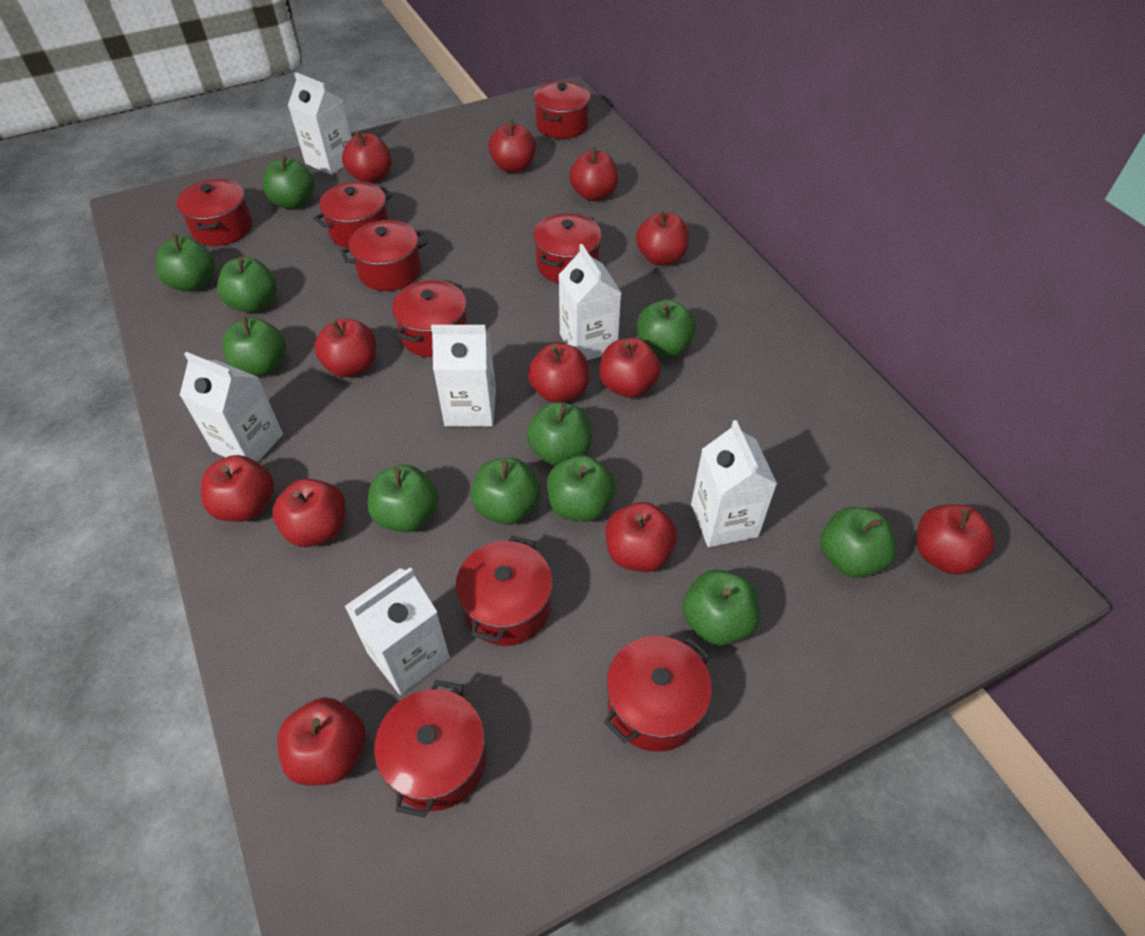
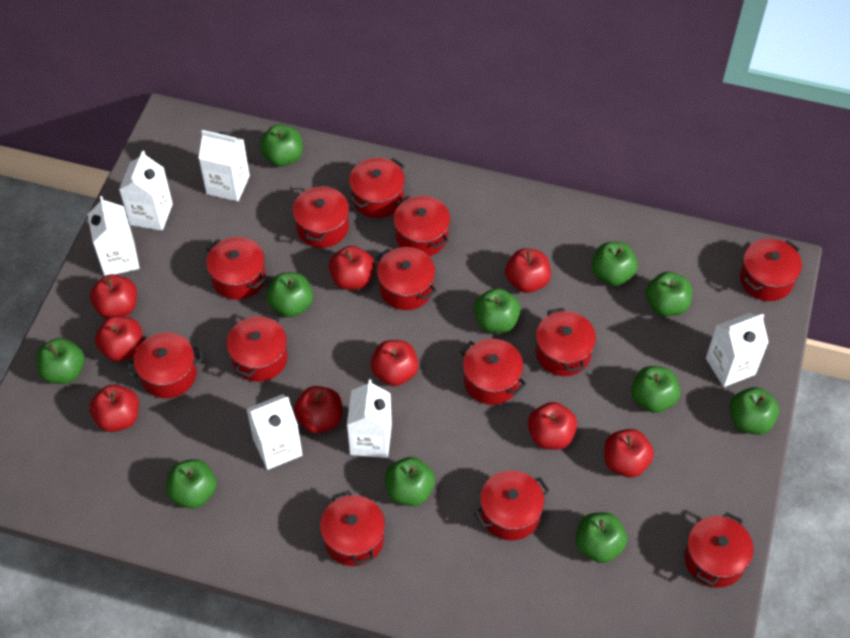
red apple: [201,455,274,522] [272,479,346,547] [277,697,365,786] [314,318,376,377] [342,131,391,183] [488,120,536,173] [528,343,589,403] [569,147,618,201] [600,338,661,398] [605,502,677,572] [636,210,689,266] [916,504,995,575] = 12 -> [90,274,137,319] [90,385,139,432] [95,316,143,362] [294,386,342,433] [329,246,375,290] [371,340,419,386] [505,249,551,293] [528,402,577,450] [604,429,654,478] = 9
red pot: [176,179,252,246] [314,181,393,248] [341,220,428,291] [374,680,486,818] [392,280,468,357] [456,536,552,646] [533,81,591,139] [533,213,602,283] [604,636,712,752] = 9 -> [127,333,203,398] [206,237,266,300] [227,313,288,382] [293,184,349,248] [320,491,385,566] [349,158,405,218] [376,247,437,310] [393,195,450,256] [460,339,526,405] [474,470,550,540] [536,308,596,376] [684,512,754,588] [740,238,802,301] = 13

